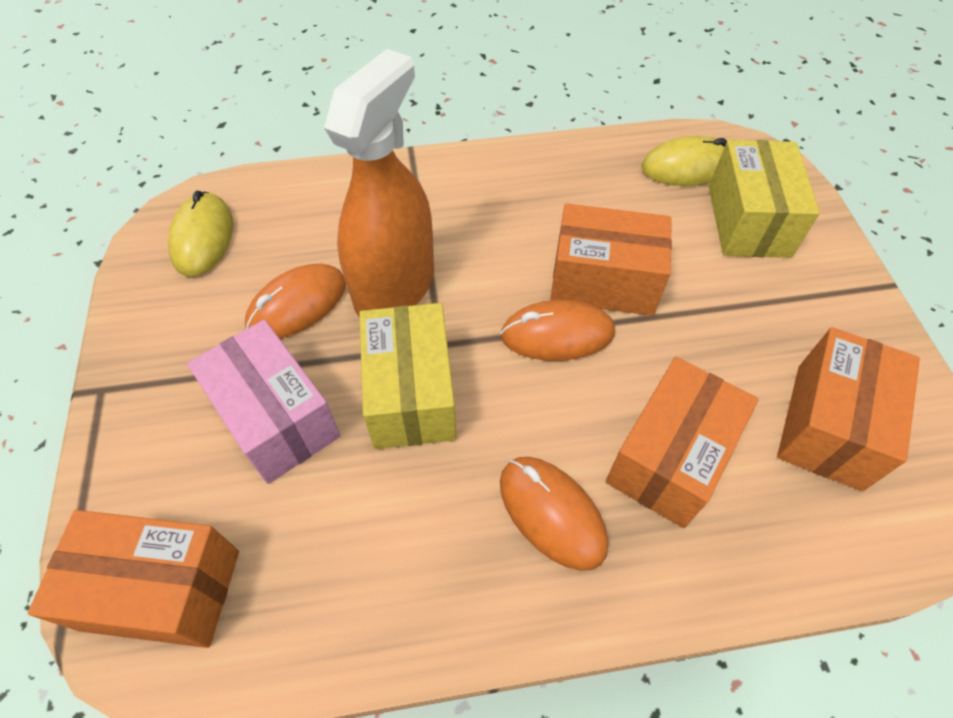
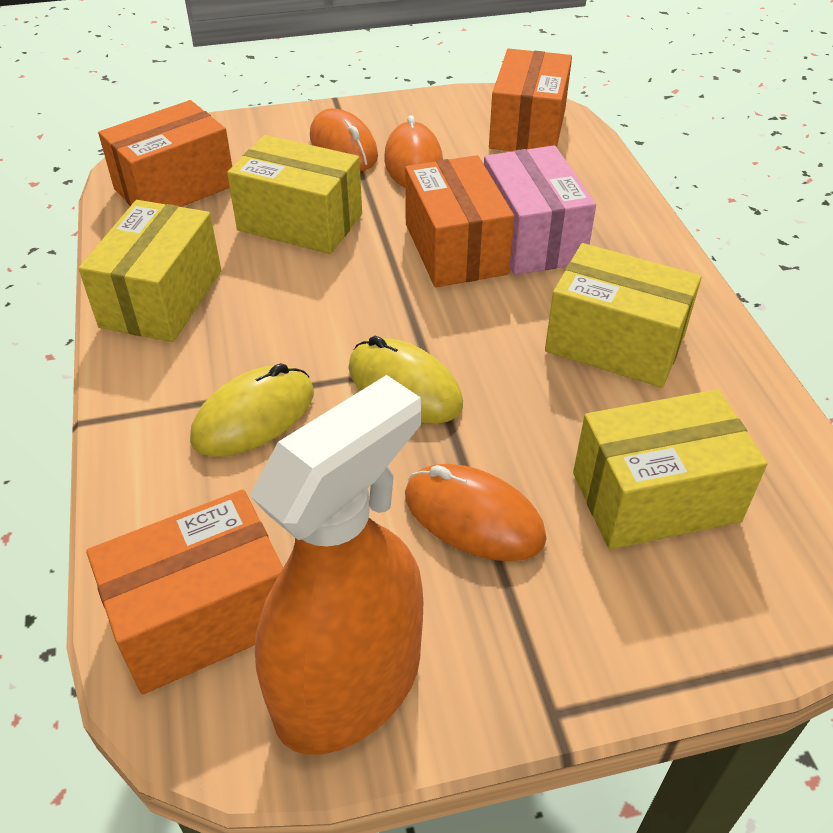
yellow box: [359,303,457,449] [709,140,820,258] = 2 -> [78,200,221,342] [227,135,362,254] [545,243,702,388] [573,389,767,550] = 4

